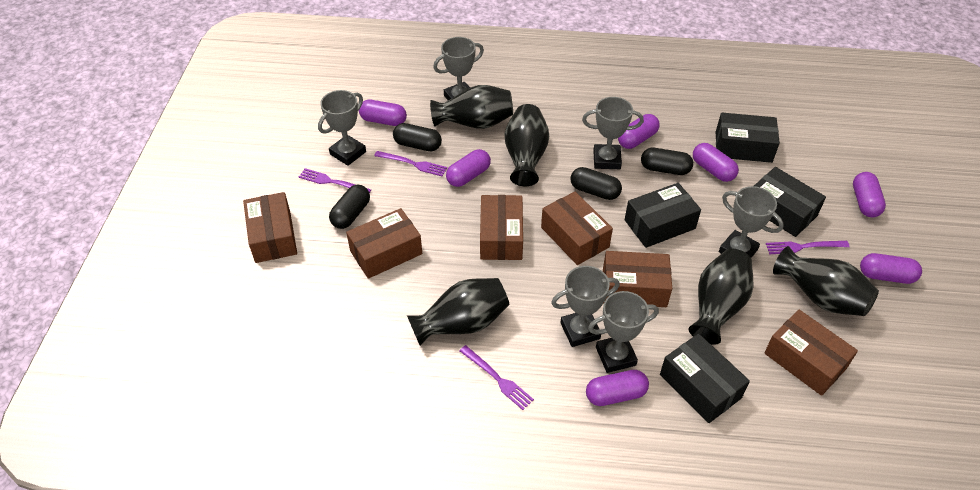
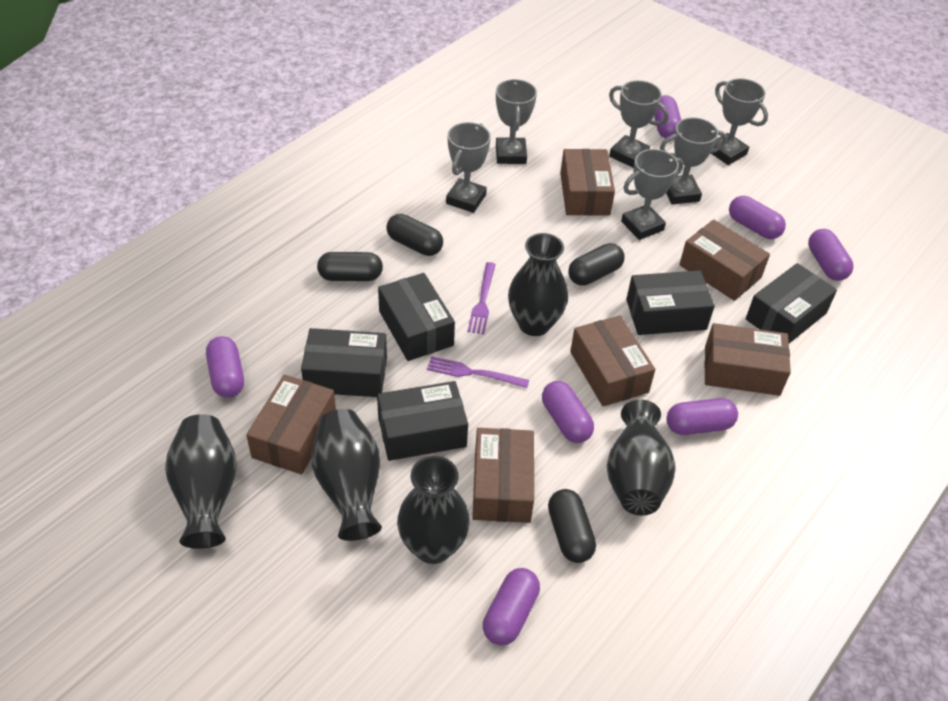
black box: [625,183,701,248] [660,334,750,423] [716,113,780,163] [754,167,826,237] = 4 -> [301,328,387,397] [377,381,468,461] [378,273,455,361] [626,270,715,335] [746,263,837,343] = 5
purple fork: [299,168,371,194] [374,151,447,177] [459,345,534,410] [766,241,850,254] = 4 -> [427,356,529,388] [468,262,496,334] = 2

